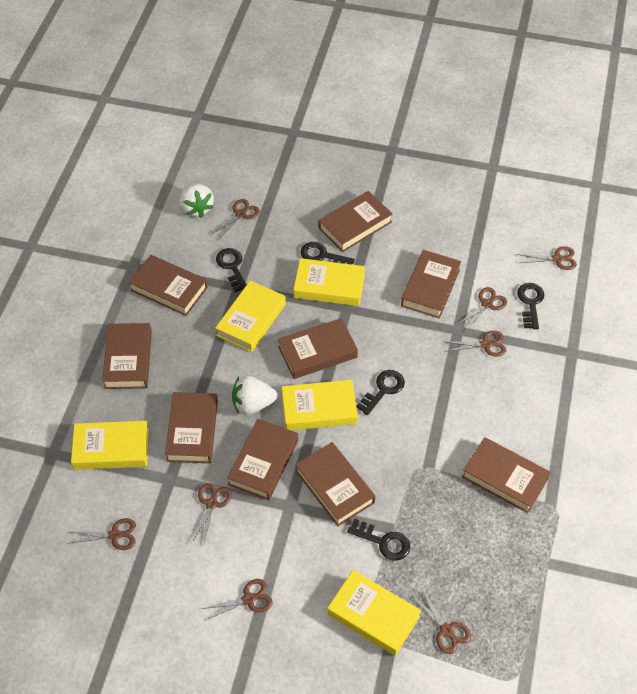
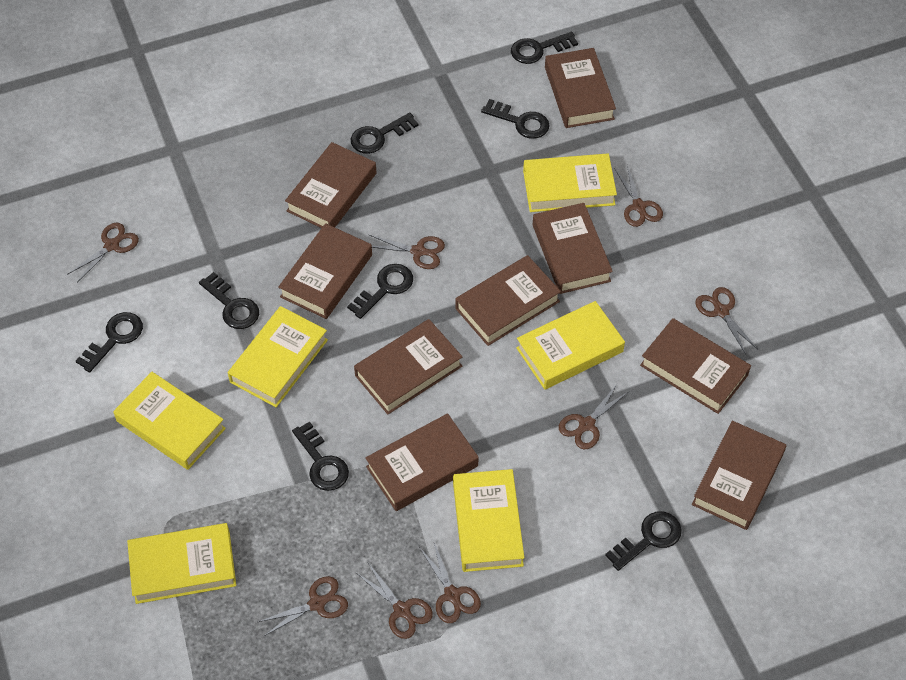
black key: [216,248,247,292] [300,242,355,265] [347,518,410,561] [356,370,405,415] [517,283,544,329] = 5 -> [76,312,143,373] [199,272,259,329] [292,421,349,491] [347,264,413,319] [351,113,419,154] [481,99,550,139] [511,32,578,64] [605,511,682,571] = 8
white strawberry: [180,183,214,218] [232,376,278,415] = 2 -> none = 0
yellow book: [71,421,149,470] [215,280,286,352] [282,380,358,430] [293,258,365,306] [327,570,421,656] = 5 -> [113,372,226,470] [127,523,236,604] [228,306,328,407] [453,469,524,572] [516,301,625,390] [523,153,617,212] = 6

